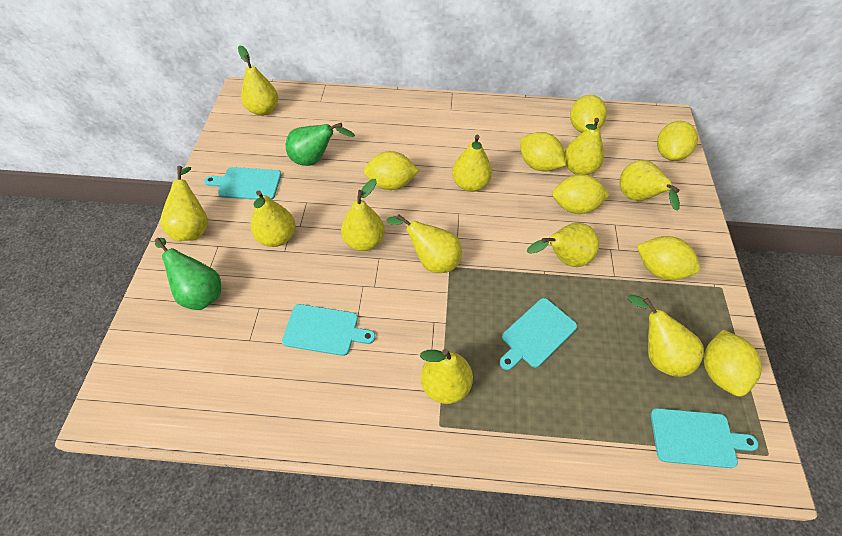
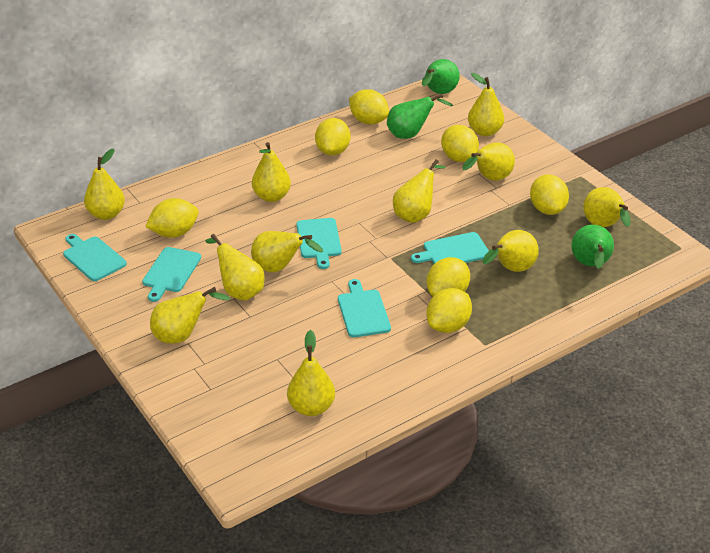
green pear: [155,238,221,310] [286,123,355,166] = 2 -> [387,94,453,139] [422,59,460,94] [571,225,614,269] = 3
turquoise cutting board: [204,167,282,200] [282,304,375,356] [500,298,577,370] [651,408,758,468] = 4 -> [63,234,127,281] [142,247,201,302] [297,218,342,269] [338,279,391,337] [411,232,489,264] = 5

